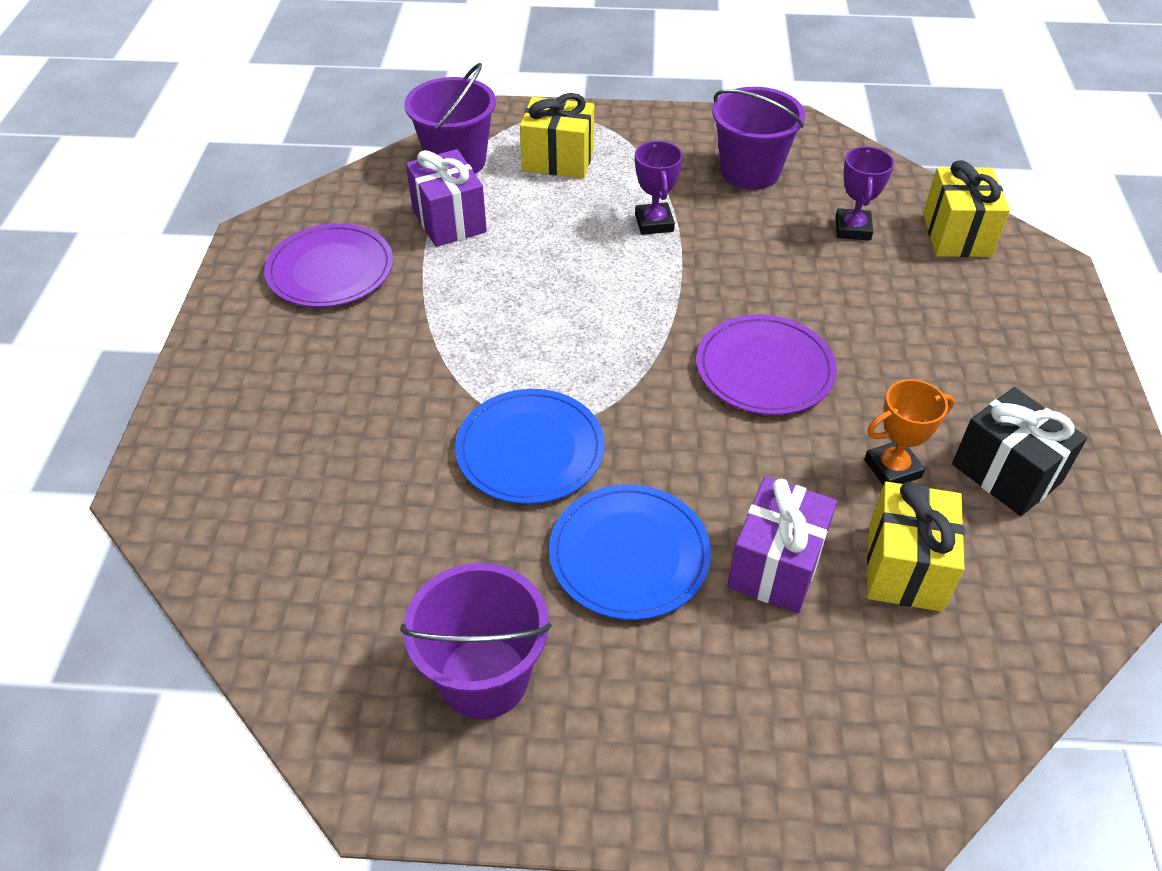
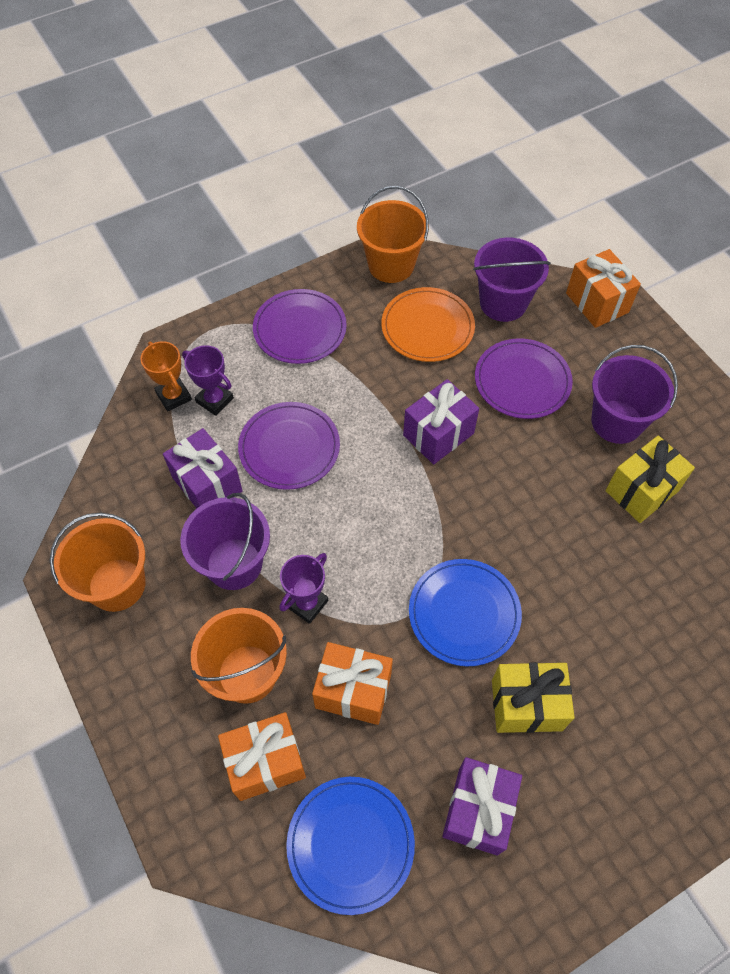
black gift: [952,387,1087,516] = 1 -> none = 0
orange bucket: none = 0 -> [50,513,146,612] [191,608,287,704] [357,186,429,283] = 3
orange gift: none = 0 -> [218,712,306,801] [312,642,393,725] [566,249,641,328] = 3
orange plate: none = 0 -> [381,287,475,362] = 1
purple gift: [406,149,487,247] [727,476,837,613] = 2 -> [163,428,243,508] [403,379,479,464] [442,757,522,856] = 3
purple plate: [264,223,393,307] [696,314,837,415] = 2 -> [238,402,340,490] [253,289,347,364] [475,338,573,419] = 3
yellow gift: [520,93,594,178] [867,482,965,612] [923,160,1010,257] = 3 -> [492,662,575,733] [605,435,695,523] = 2

